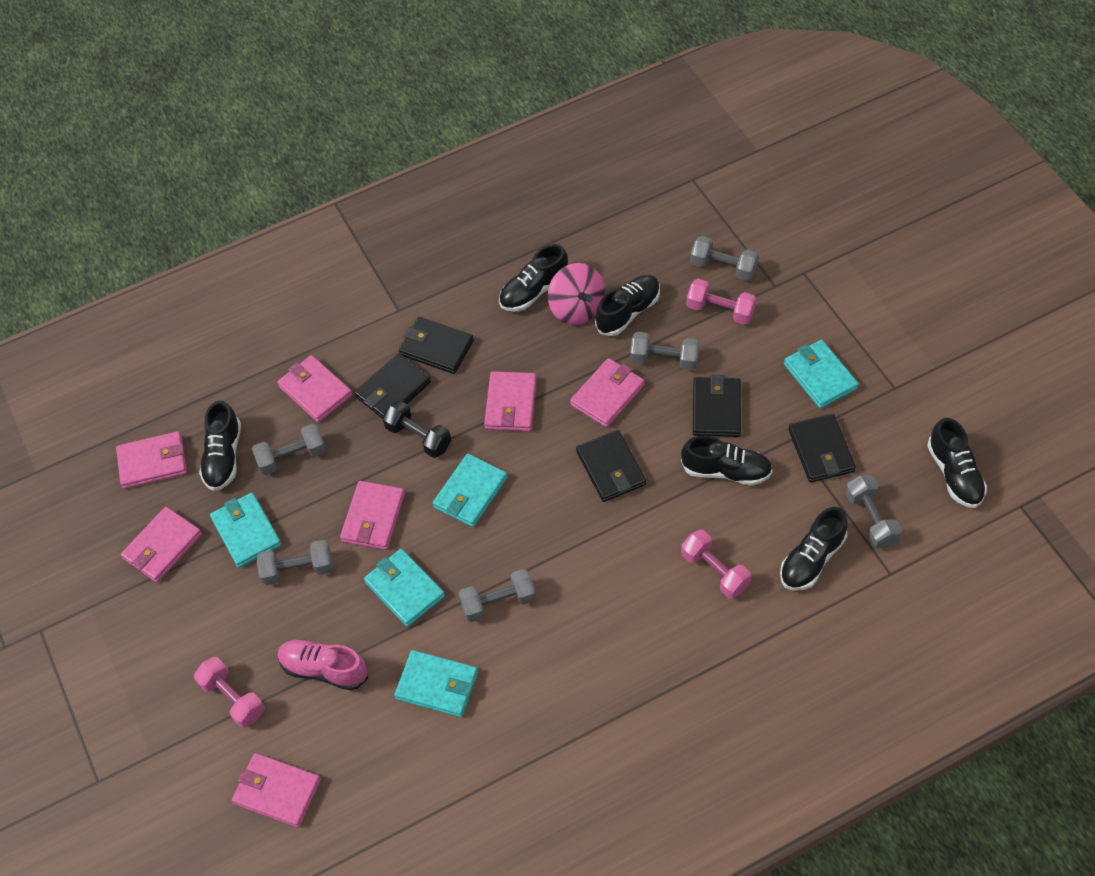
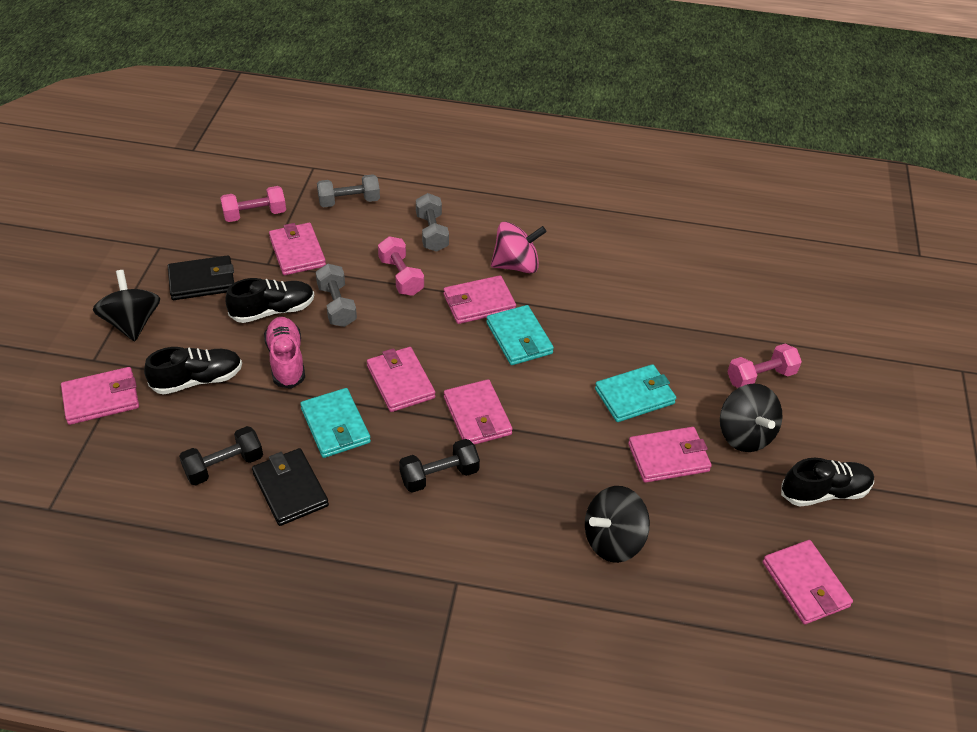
black dumbbell: [382,401,451,458] = 1 -> [179,426,263,485] [399,439,480,493] = 2
black shoe: [199,401,241,491] [499,244,568,312] [595,275,660,336] [681,436,773,486] [780,507,848,591] [927,418,987,508] = 6 -> [144,347,242,395] [226,278,314,323] [781,458,874,507] = 3
black spinning top: none = 0 -> [93,270,160,341] [585,486,650,563] [720,383,782,452] = 3
black wallet: [354,353,431,419] [399,317,474,374] [576,430,646,502] [693,374,741,437] [789,414,856,483] = 5 -> [168,255,234,300] [252,448,329,526] = 2
grey dumbbell: [252,423,326,475] [257,540,333,585] [459,569,536,622] [630,332,699,370] [690,236,759,281] [845,475,902,548] = 6 -> [316,264,357,327] [317,174,380,207] [416,193,449,252] = 3
turquoise wallet: [210,493,282,568] [364,549,445,627] [394,650,478,717] [433,454,507,527] [784,340,859,409] = 5 -> [300,388,371,458] [486,305,554,365] [595,364,676,422] = 3

